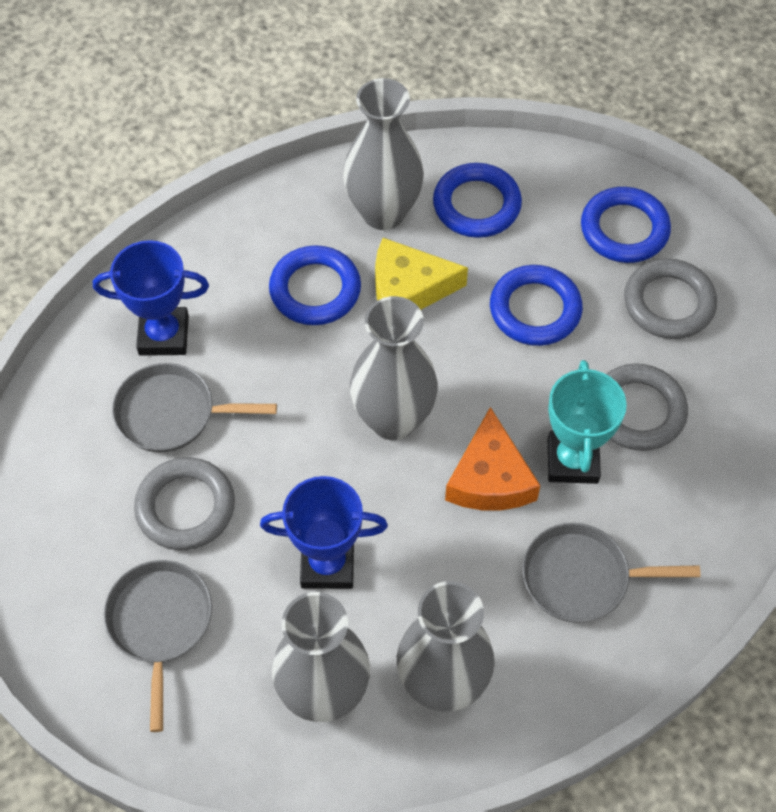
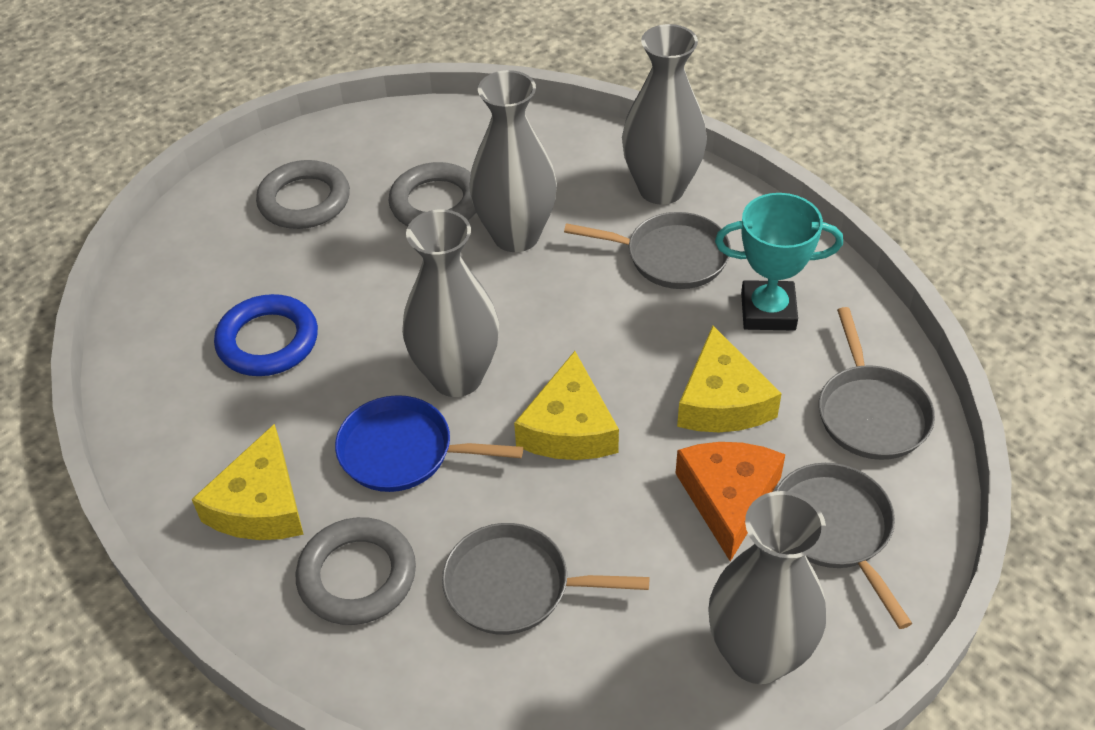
blue pan: none = 0 -> [335,395,523,492] = 1
blue ring: [269,245,361,325] [433,163,522,238] [490,265,583,346] [581,187,671,263] = 4 -> [214,294,318,376] = 1
blue trophy: [93,240,209,356] [260,476,388,589] = 2 -> none = 0
grey pan: [104,560,212,732] [112,363,277,452] [522,523,701,623] = 3 -> [442,523,649,635] [564,212,731,289] [775,463,912,629] [819,307,935,460] = 4
yellow cheese: [375,238,468,310] = 1 -> [192,424,304,540] [514,351,619,460] [677,326,782,432] = 3

